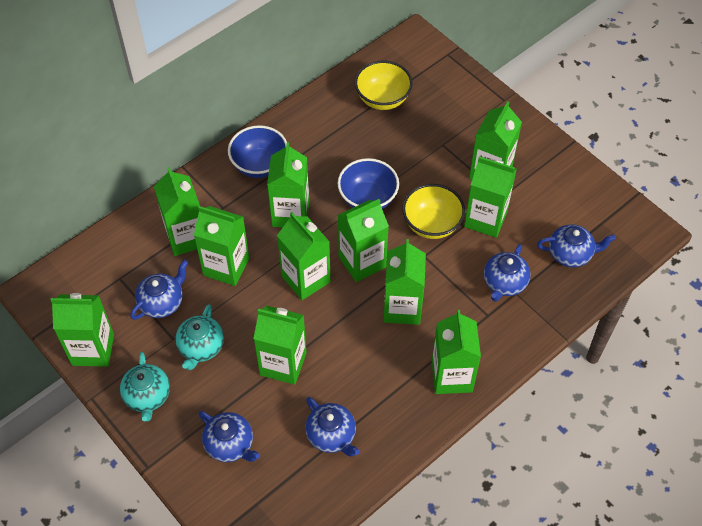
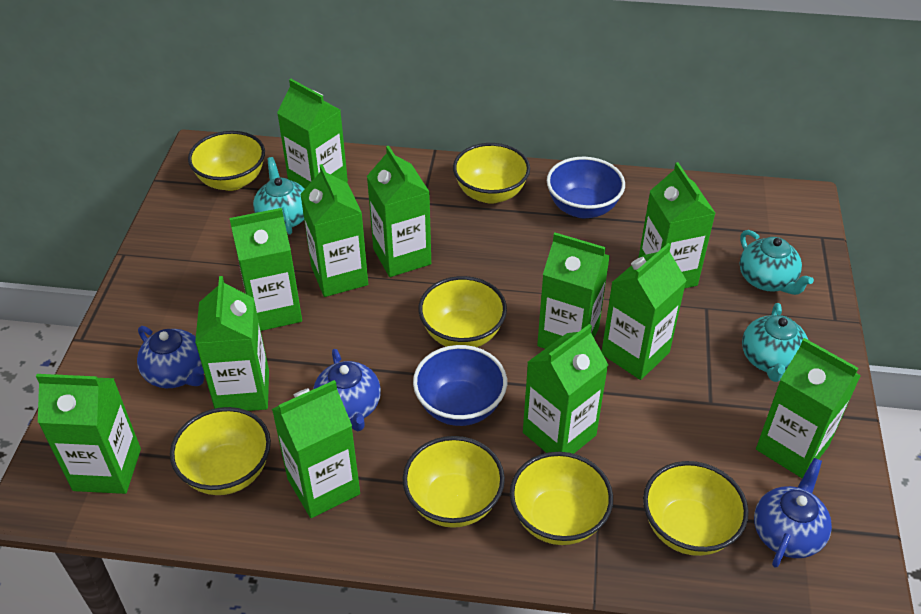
blue teapot: [130,260,188,320] [199,411,260,462] [305,397,360,456] [484,244,531,301] [537,224,616,267] = 5 -> [137,326,204,388] [314,349,381,431] [754,458,832,568] = 3
green carton: [51,293,114,367] [154,167,200,256] [194,206,249,286] [253,305,307,385] [267,142,309,227] [277,212,331,300] [338,199,389,282] [383,239,426,325] [432,310,481,394] [464,156,517,238] [469,101,522,180] = 11 -> [36,374,141,494] [195,276,269,411] [230,208,302,331] [272,380,360,518] [277,79,348,188] [300,164,368,297] [367,146,431,277] [523,324,608,454] [537,233,610,349] [602,243,687,380] [638,162,716,288] [756,338,861,478] = 12
turquoise teapot: [120,352,170,422] [175,304,224,370] = 2 -> [253,157,305,235] [740,230,814,295] [742,303,808,382] = 3
yellow bowl: [355,61,413,110] [402,184,465,239] = 2 -> [170,407,271,495] [188,131,265,191] [403,436,505,528] [418,276,507,347] [453,143,530,204] [510,452,613,545] [643,461,749,556] = 7

